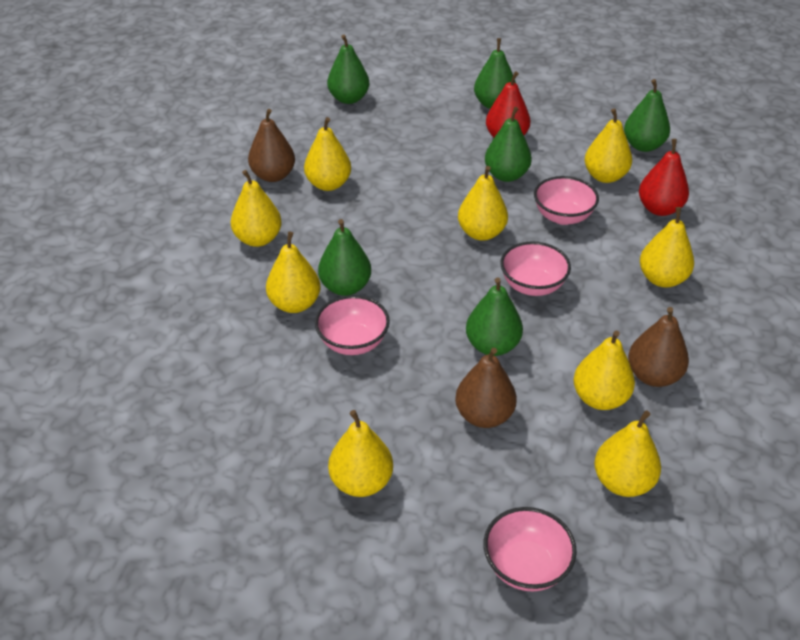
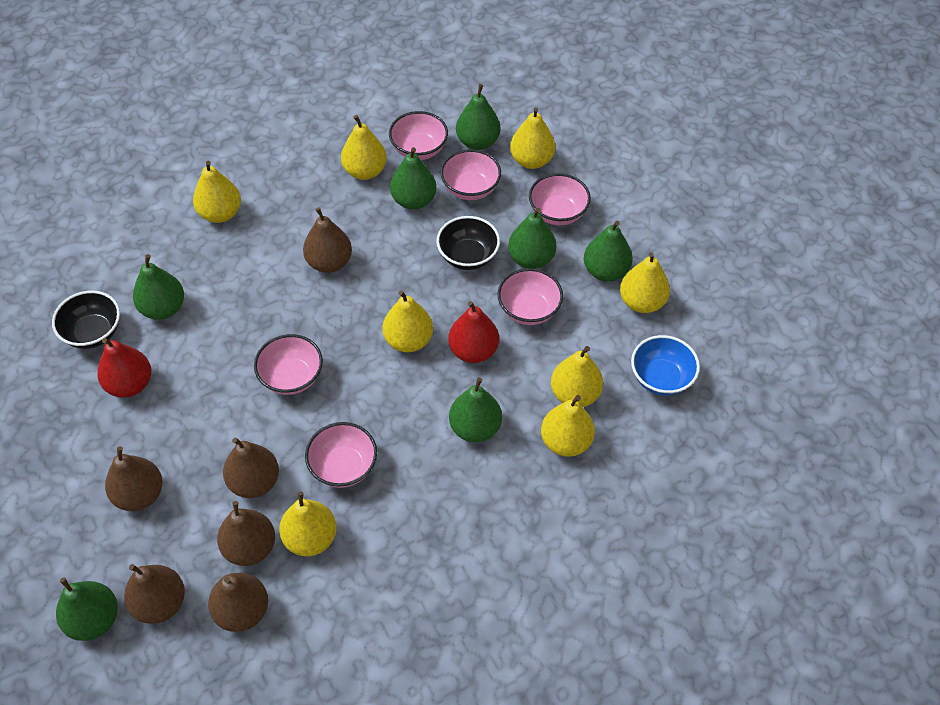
black bowl: none = 0 -> [52,291,120,349] [436,216,500,270] = 2
blue bowl: none = 0 -> [631,335,700,396] = 1
brown pear: [248,109,295,182] [455,348,517,428] [628,307,689,387] = 3 -> [105,446,163,511] [124,564,185,624] [208,573,268,632] [217,501,275,566] [223,438,279,498] [303,207,352,273] = 6
green pear: [318,219,371,296] [327,35,369,104] [466,277,523,356] [474,38,516,109] [485,107,532,182] [624,79,670,152] = 6 -> [56,577,118,641] [133,254,184,320] [390,147,437,210] [449,378,502,442] [456,84,500,150] [508,208,556,269] [584,221,633,282] = 7
pink bowl: [315,295,390,355] [484,507,577,591] [500,241,571,296] [534,176,599,225] = 4 -> [254,334,323,395] [305,422,377,488] [389,111,448,160] [440,149,501,200] [497,268,563,325] [529,173,591,225] = 6
yellow pear: [231,170,282,247] [266,232,321,313] [304,117,351,191] [328,410,393,497] [458,166,508,241] [573,330,635,410] [584,108,632,183] [594,410,661,497] [640,207,694,287] = 9 -> [193,161,241,223] [279,491,337,556] [341,115,387,180] [382,290,433,352] [510,107,555,169] [541,395,595,457] [551,346,603,407] [620,252,670,313] = 8

